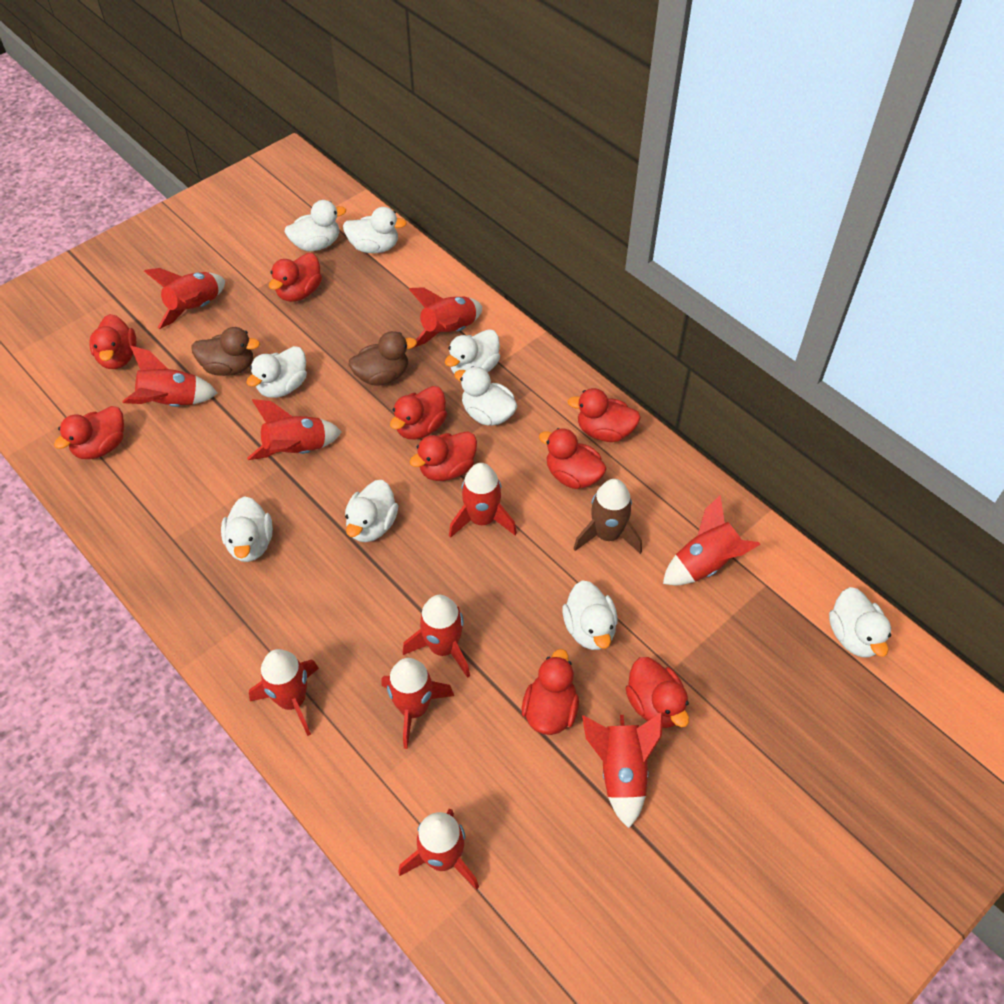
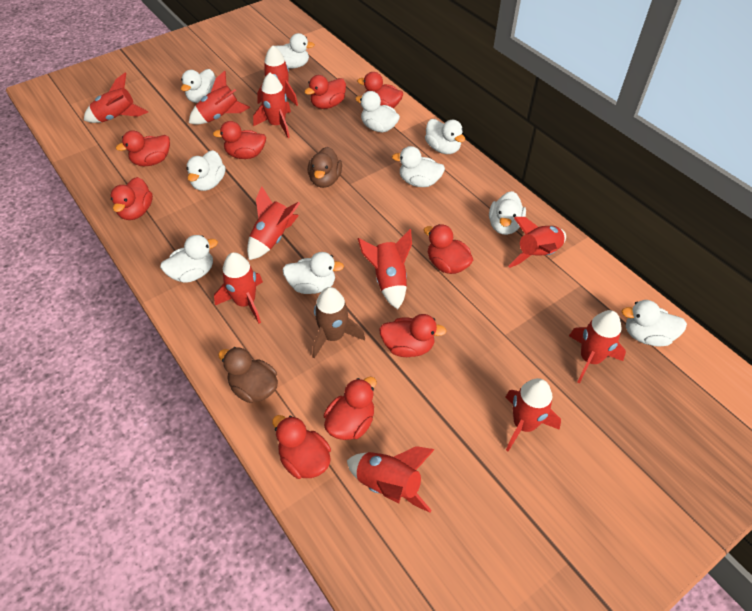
white duck: [221,496,273,562] [246,346,307,398] [285,200,346,251] [343,207,407,253] [345,480,398,542] [445,329,500,374] [454,366,517,426] [562,580,618,650] [829,587,891,658] = 9 -> [160,235,218,283] [181,69,216,103] [186,150,226,191] [275,33,315,69] [282,252,344,294] [355,91,400,132] [392,146,445,187] [425,119,465,154] [489,191,526,235] [621,300,687,347] = 10

